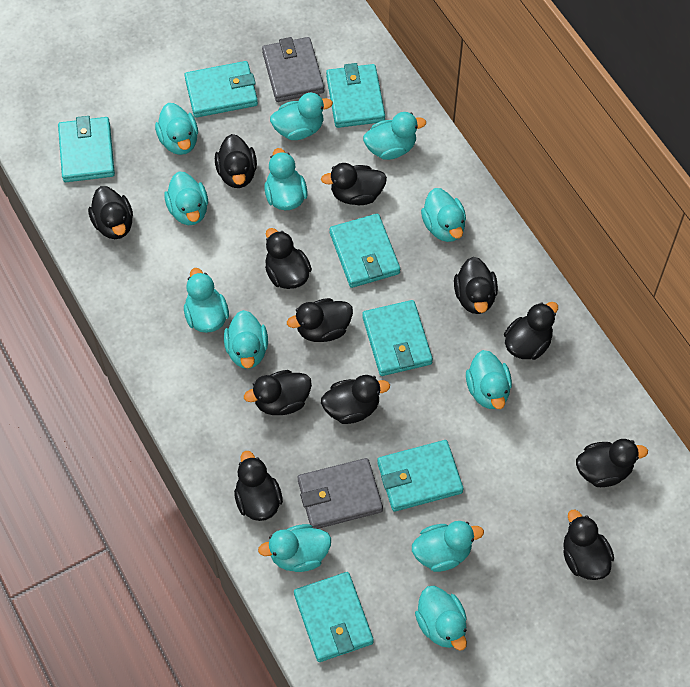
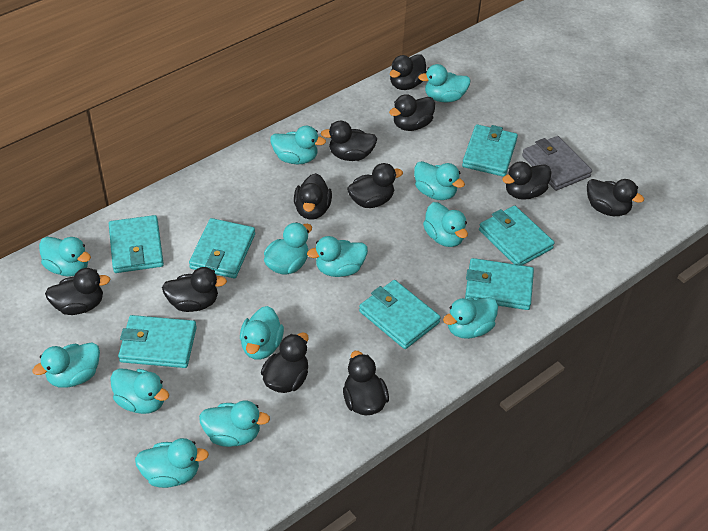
black duck: [88,186,133,239] [215,134,257,188] [234,451,283,521] [244,370,312,415] [265,228,312,289] [287,298,353,342] [321,163,387,205] [321,375,390,424] [454,257,498,314] [504,302,558,360] [563,510,614,580] [576,439,648,487] = 12 -> [45,268,110,315] [162,267,227,312] [261,333,309,393] [294,173,332,220] [320,120,377,161] [343,351,389,415] [347,163,403,208] [389,94,435,131] [390,54,427,90] [502,162,552,200] [587,179,644,216] = 11
grey wallet: [262,37,324,102] [298,458,383,529] = 2 -> [522,136,592,191] = 1
turquoise duck: [155,103,198,155] [164,171,208,225] [184,268,229,333] [224,310,268,369] [258,524,331,572] [264,148,308,210] [270,93,333,140] [363,112,426,160] [412,521,484,572] [415,586,467,651] [421,188,466,242] [466,350,512,409] = 12 -> [32,342,100,388] [39,237,91,277] [110,368,169,414] [135,438,209,488] [199,400,270,447] [240,306,284,359] [264,222,312,275] [271,126,326,164] [307,236,368,277] [414,161,465,200] [418,64,470,102] [423,202,468,247] [443,297,498,339] = 13

